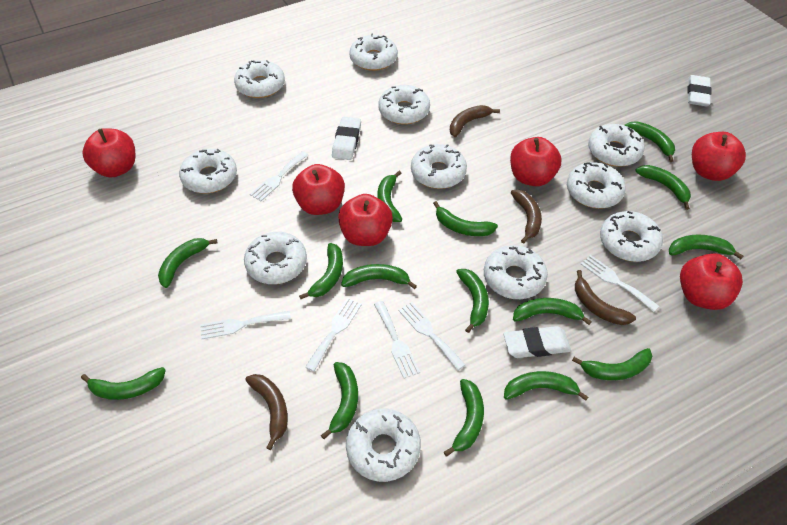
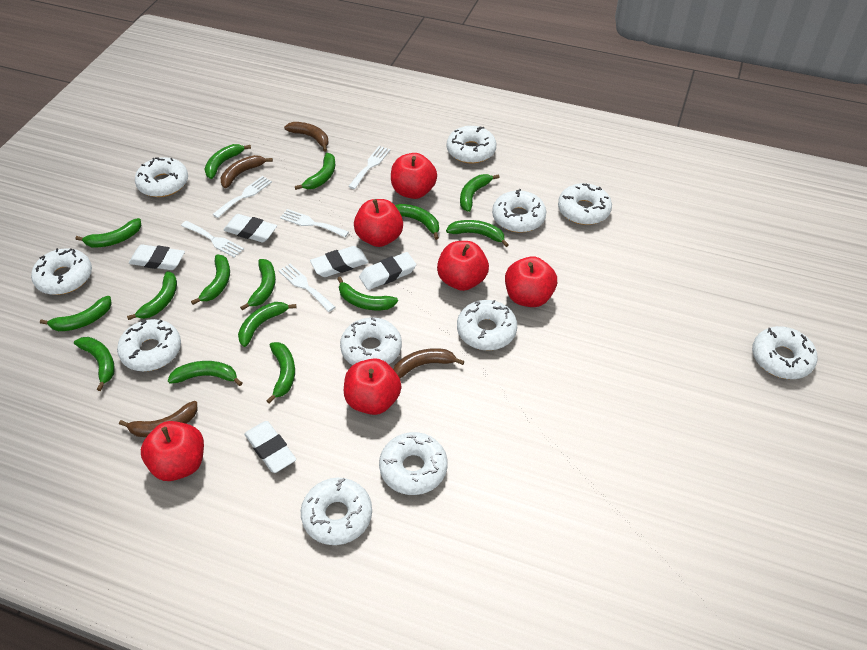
white eraser: [332,117,361,160] [503,326,571,358] [687,75,711,106] = 3 -> [129,244,185,270] [224,214,277,242] [244,421,296,473] [310,246,368,277] [359,252,416,290] = 5
white fork: [200,311,291,339] [250,151,308,201] [305,298,362,372] [374,301,420,379] [399,302,465,371] [581,255,660,312] = 6 -> [181,221,244,258] [212,176,272,218] [278,264,335,312] [280,209,349,237] [348,146,390,189] = 5

